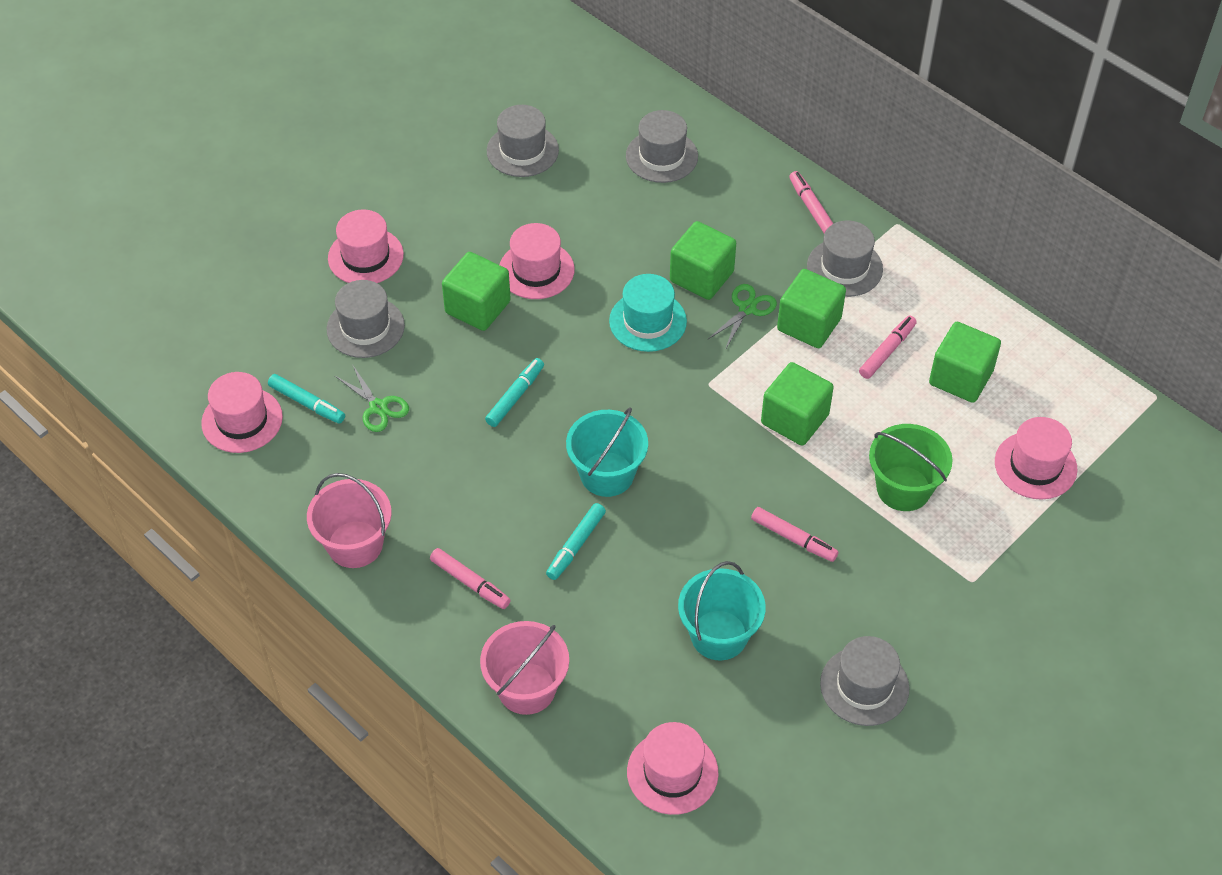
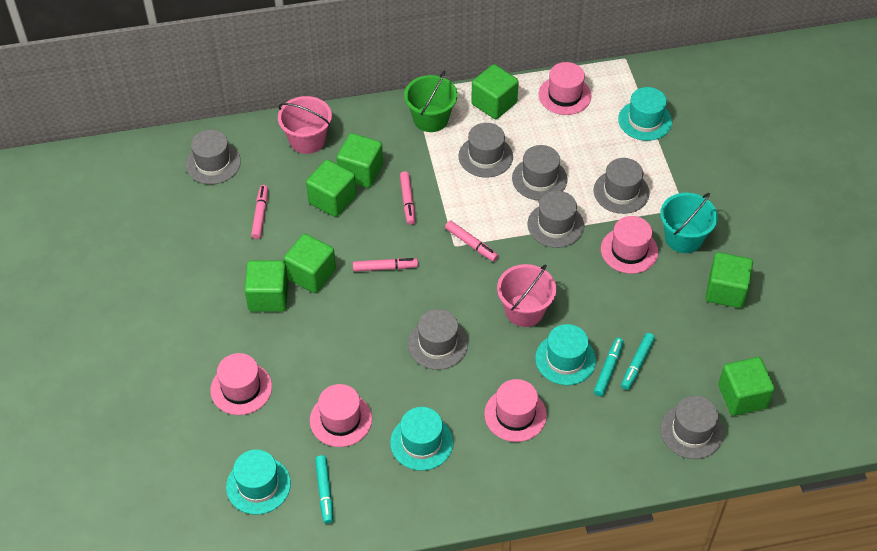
green cube: [442,252,511,331] [670,221,736,300] [761,362,834,446] [777,269,846,348] [929,322,1001,403] = 5 -> [244,261,288,311] [283,234,336,293] [306,160,356,217] [337,133,383,188] [471,64,519,119] [705,252,753,308] [718,357,775,416] = 7
green scissors: [335,364,409,432] [707,284,777,350] = 2 -> none = 0
grey hat: [327,280,405,358] [487,105,559,177] [626,110,698,183] [807,221,883,297] [820,636,910,726] = 5 -> [186,130,241,185] [408,309,468,370] [458,123,513,178] [512,145,567,201] [528,191,584,248] [594,158,649,214] [660,396,724,459] = 7
turquoise bucket: [566,407,648,497] [678,561,766,660] = 2 -> [660,193,718,253] = 1
turquoise hat: [609,274,687,352] = 1 -> [226,449,291,515] [390,407,453,471] [535,324,596,385] [618,87,672,141] = 4

